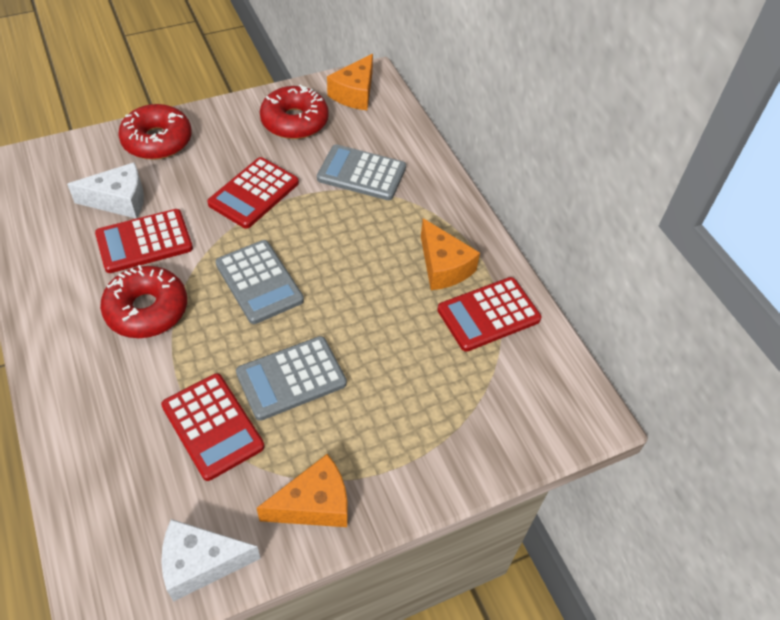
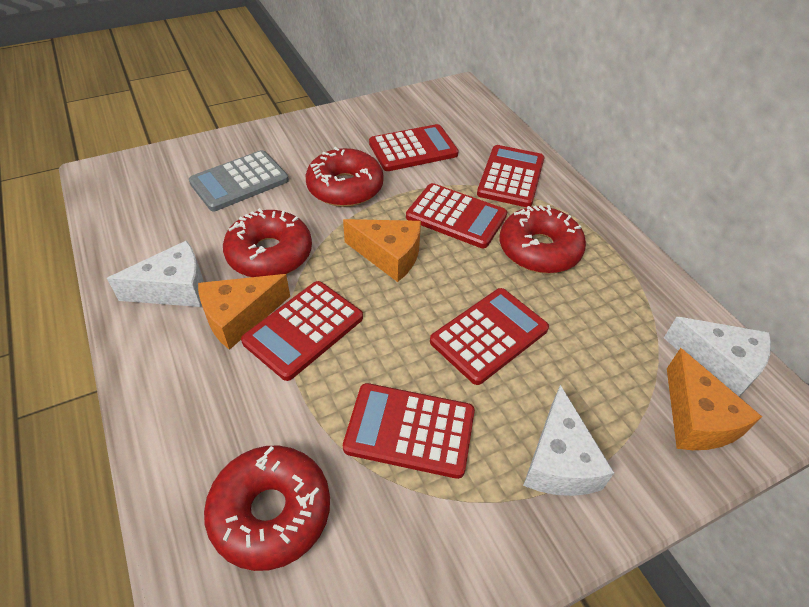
grey calculator: [215,240,304,324] [236,336,347,421] [317,144,406,200] = 3 -> [189,150,289,211] = 1
red calculator: [95,209,193,273] [161,373,265,481] [207,157,299,229] [437,277,542,352] = 4 -> [241,281,363,381] [343,383,475,479] [369,124,459,171] [406,183,507,248] [430,288,549,385] [477,145,545,207] = 6
red donut: [100,265,187,338] [118,104,192,160] [260,84,329,139] = 3 -> [204,446,330,571] [223,208,312,277] [306,147,384,207] [500,205,586,274] = 4
white cheese: [67,162,144,219] [161,519,261,601] = 2 -> [107,240,204,307] [523,385,614,496] [664,317,771,397] = 3

